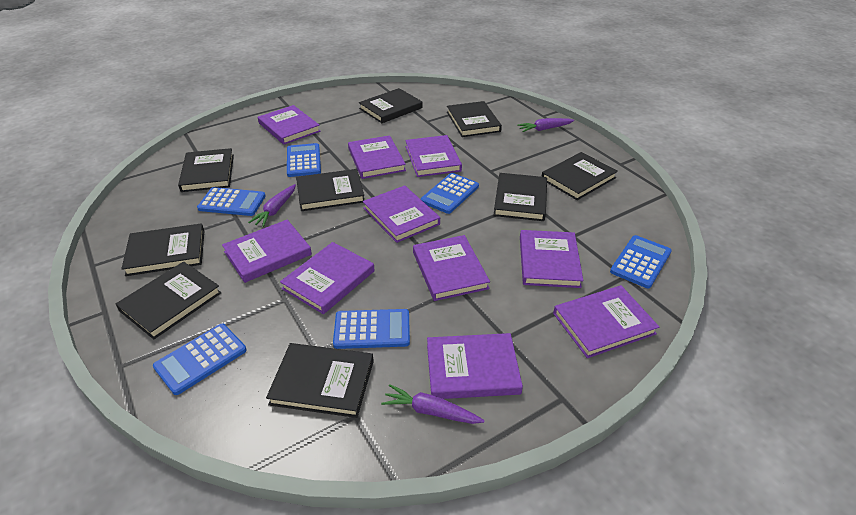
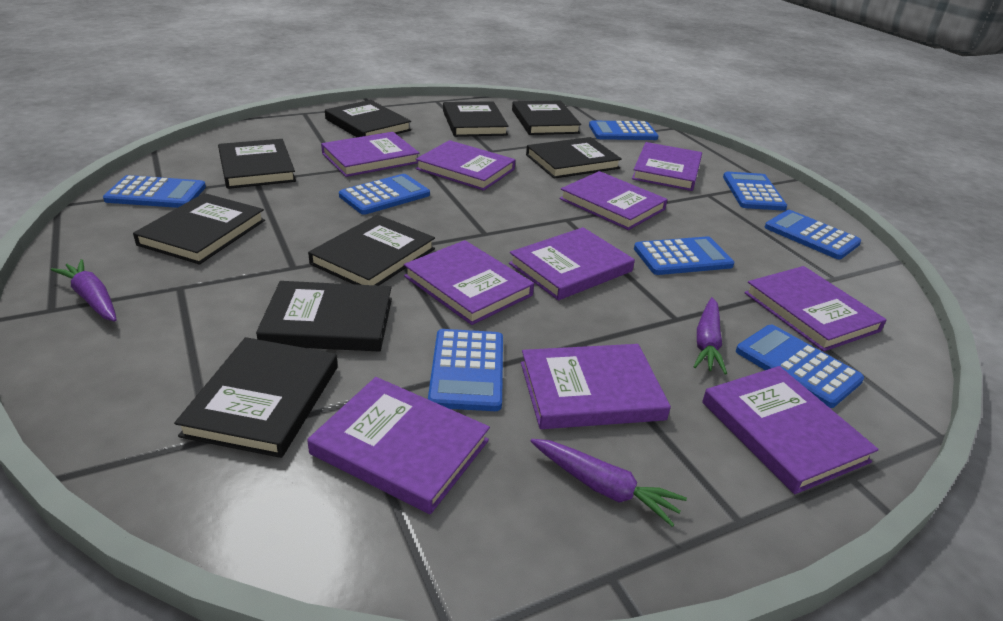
blue calculator: [153,323,247,395] [197,187,265,216] [287,143,321,177] [333,309,410,349] [421,173,479,214] [610,235,672,288] = 6 -> [103,175,206,208] [339,174,430,215] [428,329,503,411] [589,120,659,140] [634,236,734,275] [723,172,787,211] [736,325,864,408] [765,210,861,259] = 8

